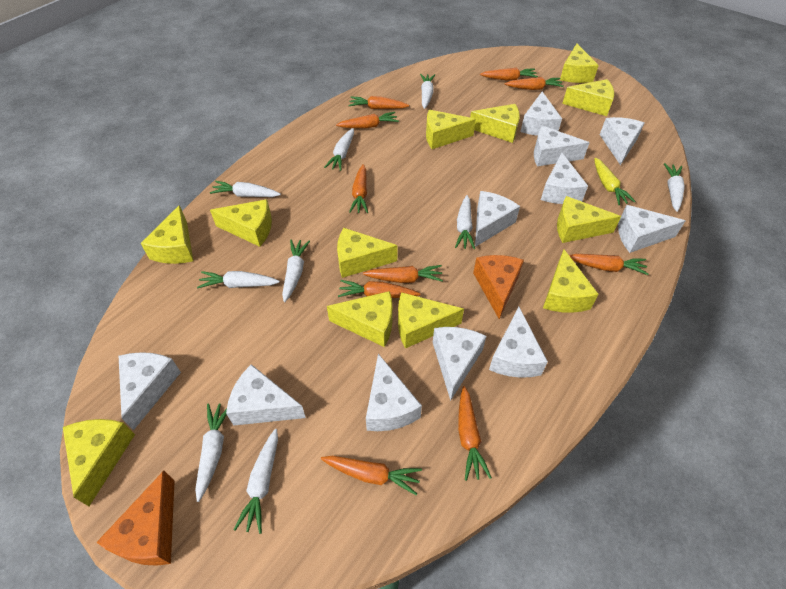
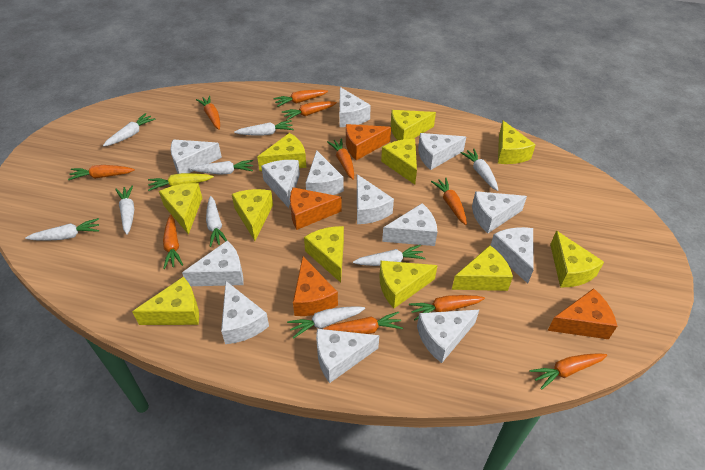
orange cheese: [96,471,175,566] [473,255,524,319] = 2 -> [290,187,342,230] [293,256,338,316] [346,124,391,160] [547,288,617,339] = 4
white cheese: [119,352,181,430] [226,364,306,426] [366,354,422,431] [433,327,486,401] [475,191,520,247] [489,307,548,378] [520,92,562,136] [534,126,590,166] [541,152,588,204] [600,117,644,165] [618,205,686,253] = 11 -> [171,139,222,174] [182,240,244,286] [221,281,269,344] [261,160,300,208] [306,150,344,195] [316,329,379,383] [339,87,371,127] [357,174,394,224] [382,203,437,246] [417,310,479,363] [418,133,466,170] [472,191,527,233] [491,227,534,284] = 13
yellow cheese: [63,419,135,506] [141,205,193,264] [210,199,272,247] [327,291,392,347] [337,228,398,278] [398,292,464,349] [426,110,476,149] [470,104,520,143] [543,249,599,313] [557,196,621,243] [560,43,599,83] [562,79,614,116] = 12 -> [132,277,199,325] [159,183,202,235] [232,189,273,241] [257,133,306,171] [304,226,344,283] [380,261,438,308] [381,139,417,185] [391,110,436,140] [452,245,513,291] [498,120,536,164] [550,231,604,287] = 11

